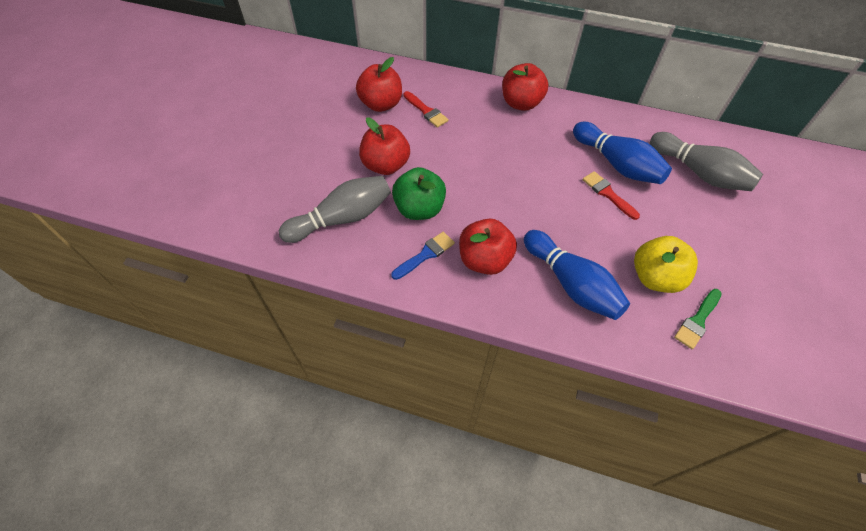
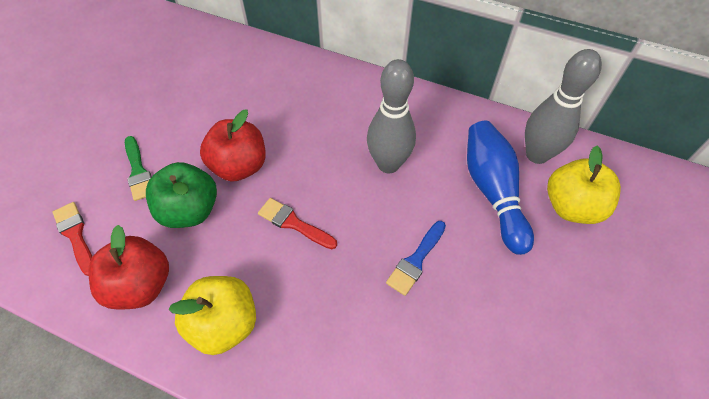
blue bowling pin: [524,230,630,320] [573,122,672,184] = 2 -> [467,121,534,255] = 1
red apple: [356,57,402,112] [359,117,410,175] [459,219,517,275] [502,63,548,111] = 4 -> [88,225,169,310] [200,109,266,182] = 2
yellow apple: [634,236,698,293] = 1 -> [168,276,256,355] [547,146,621,224] = 2

